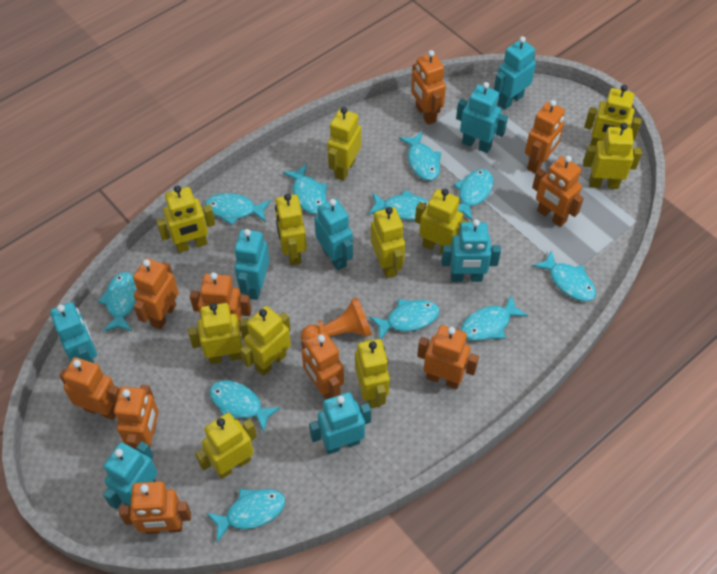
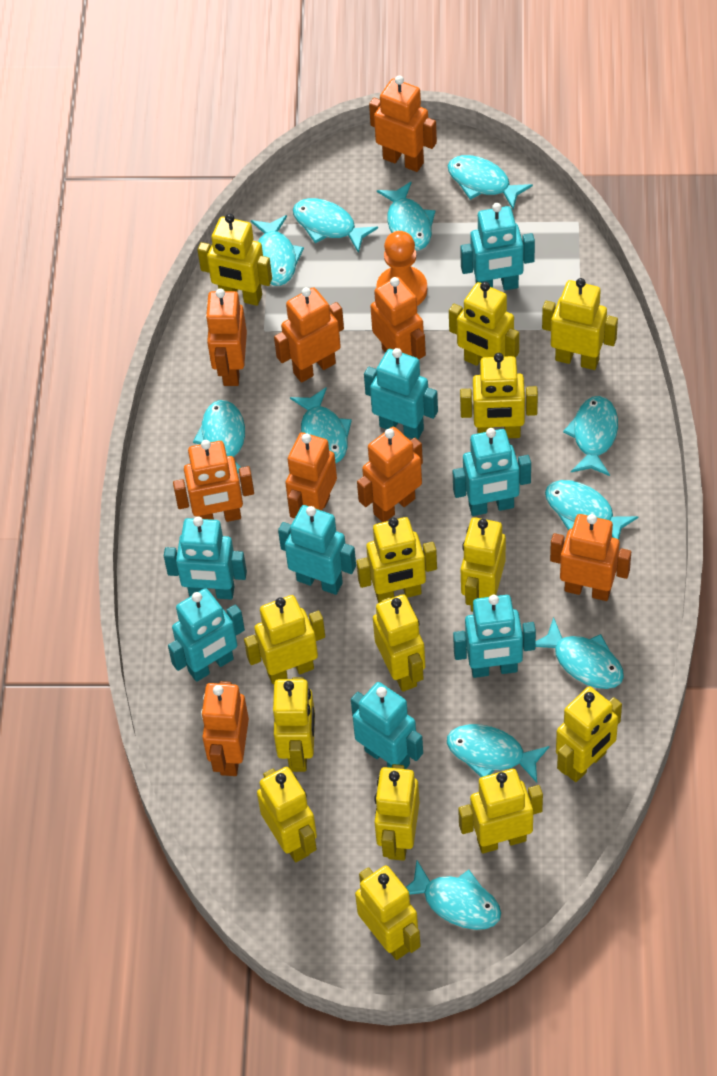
orange robot: [60,357,120,420] [114,385,159,450] [119,481,191,534] [133,258,179,330] [190,272,252,332] [301,331,344,399] [411,50,446,125] [417,325,479,389] [525,100,565,173] [532,156,584,227] = 10 -> [173,440,254,522] [201,681,249,776] [205,288,247,386] [274,287,344,383] [285,432,337,518] [357,427,423,522] [369,76,437,172] [370,277,426,359] [550,514,631,601] = 9
yellow robot: [156,185,215,253] [188,303,249,364] [195,413,257,479] [240,306,291,376] [275,194,307,265] [327,107,361,181] [355,339,390,408] [371,207,405,278] [415,189,469,254] [583,123,642,189] [584,85,642,146] = 11 -> [197,214,272,306] [244,595,325,684] [257,767,317,862] [273,677,315,772] [355,865,421,960] [356,517,437,603] [373,594,425,692] [375,764,419,861] [449,282,519,366] [458,769,543,854] [460,353,538,438] [461,517,506,612] [542,278,618,370] [556,686,622,782] = 14

